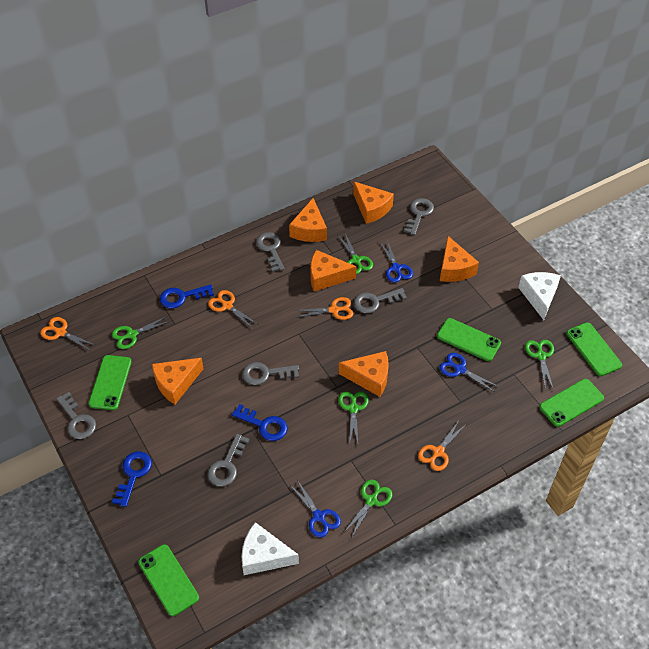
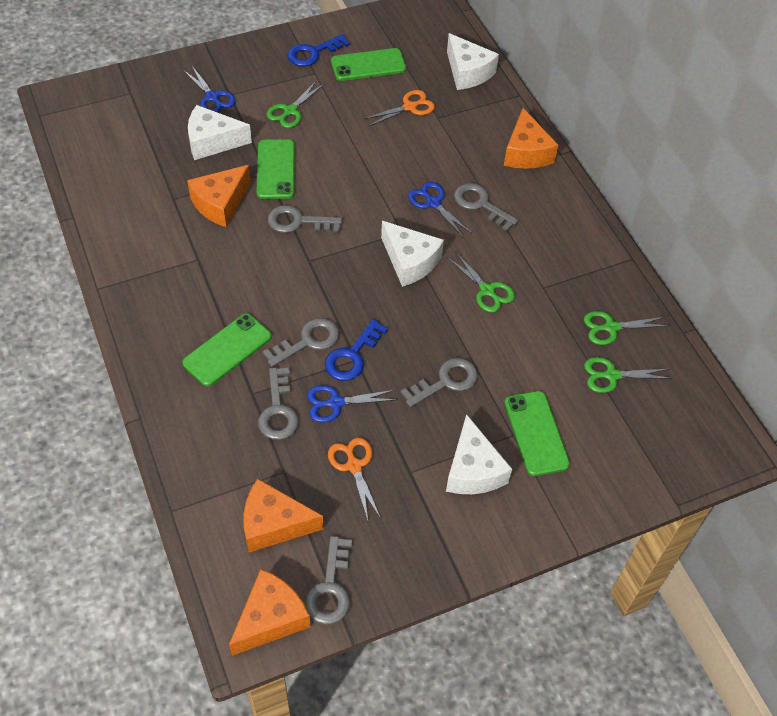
blue key: [112,452,152,507] [160,284,214,308] [232,404,288,441] = 3 -> [287,34,350,67] [325,319,388,381] = 2
green phone: [89,355,132,410] [138,544,199,616] [437,318,501,361] [539,379,604,427] [567,323,622,376] = 5 -> [182,313,272,386] [256,139,295,199] [331,48,406,81] [505,391,570,476] = 4
green scissors: [112,316,171,349] [338,234,373,274] [339,391,369,445] [344,479,393,538] [525,340,554,390] = 5 -> [267,80,324,128] [447,251,515,313] [584,311,670,345] [584,357,673,393] = 4
orange cheese: [152,358,204,404] [289,198,327,242] [310,250,356,291] [339,351,389,397] [353,182,394,224] [440,236,479,282] = 6 -> [187,165,251,227] [229,569,311,656] [244,478,323,552] [504,108,558,169] = 4
orange scissors: [40,317,95,351] [208,290,259,329] [294,297,353,320] [418,420,465,471] = 4 -> [328,438,381,520] [364,90,435,126] = 2
white cheese: [241,522,299,575] [518,272,561,320] = 2 -> [188,105,252,160] [381,221,444,287] [446,414,512,494] [447,33,499,90] = 4

